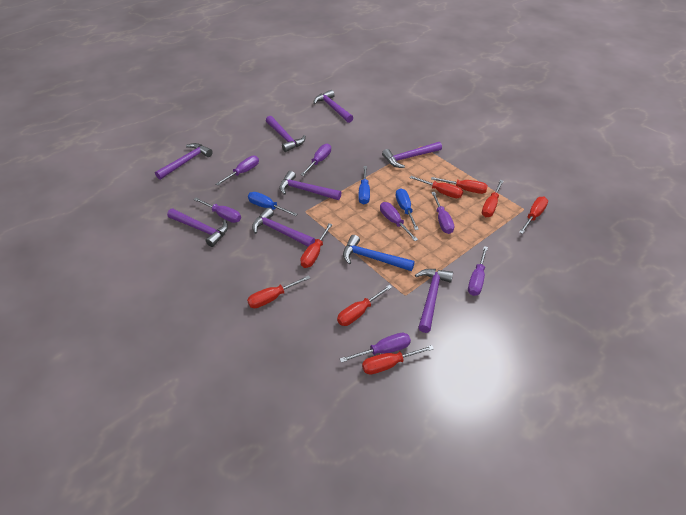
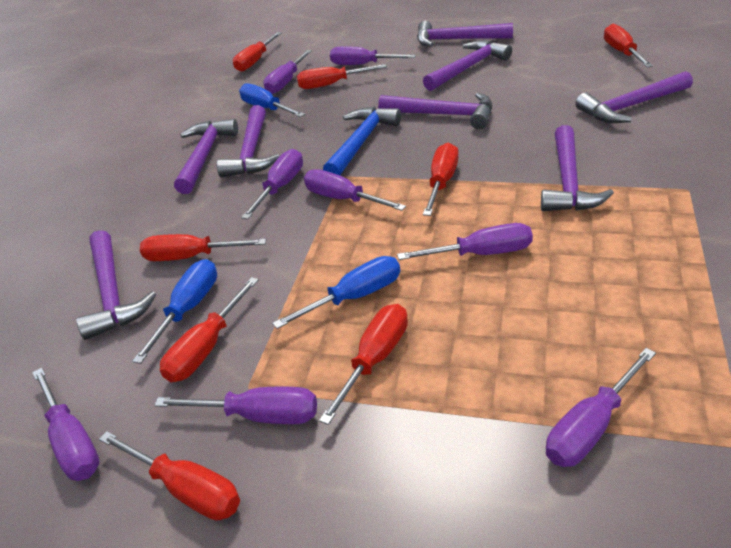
purple screwdriver: [193,198,241,223] [216,156,259,186] [301,144,331,176] [340,333,411,363] [380,202,418,241] [431,192,454,234] [468,246,488,296] = 7 -> [32,368,100,481] [154,387,317,424] [241,149,303,219] [263,50,312,94] [304,169,406,211] [330,46,416,65] [397,223,533,260] [546,348,656,467] = 8

